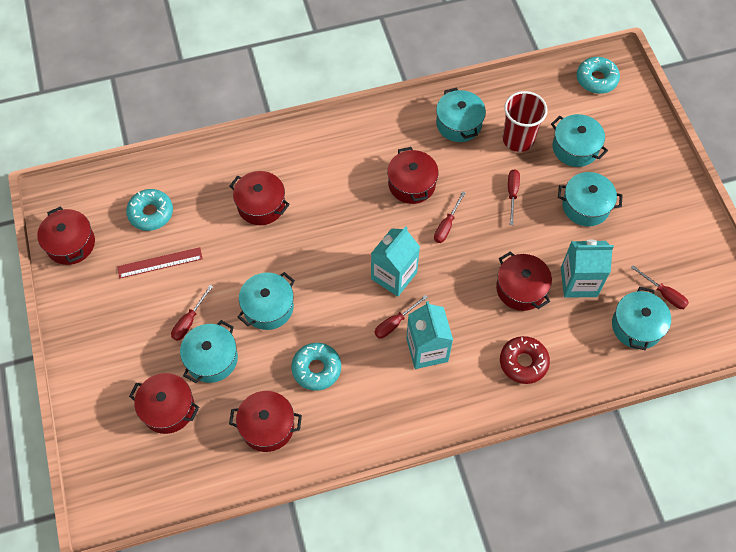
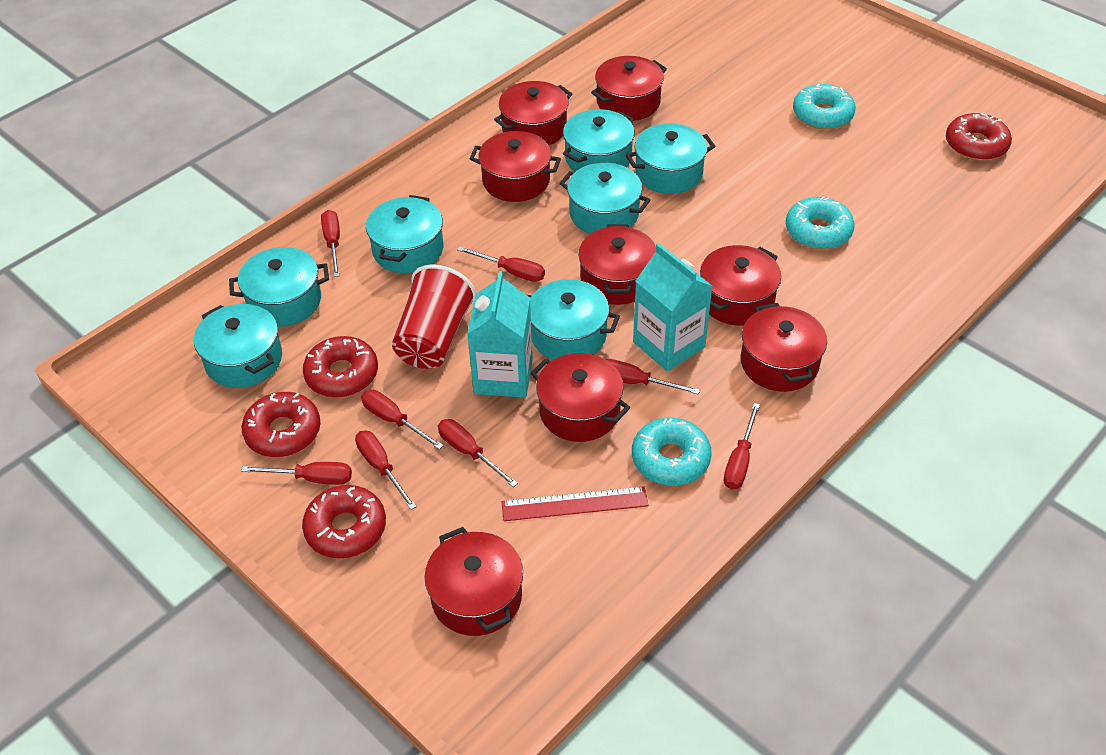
red donut: [500,336,550,384] = 1 -> [242,392,321,457] [302,485,386,559] [303,336,378,398] [946,113,1012,161] = 4
red pot: [37,206,95,265] [129,373,199,434] [229,391,302,452] [230,171,290,225] [387,147,439,204] [496,251,552,311] = 6 -> [425,527,523,636] [469,131,561,202] [494,81,572,145] [531,353,630,442] [578,224,656,305] [591,56,667,121] [700,245,781,326] [741,303,827,392] = 8
red screwdriver: [171,285,213,341] [374,295,428,338] [434,191,466,243] [508,169,520,225] [631,265,689,309] = 5 -> [241,462,352,485] [321,210,340,277] [355,430,417,510] [361,390,444,450] [438,419,518,487] [457,246,545,282] [606,359,700,394] [724,403,760,490] = 8
turquoise carton: [371,226,420,297] [406,301,453,369] [561,239,614,298] = 3 -> [467,271,533,398] [633,243,713,371] = 2
turquoise pot: [180,320,238,383] [238,272,295,330] [436,87,486,142] [551,114,608,167] [558,172,623,226] [612,287,671,350] = 6 -> [194,304,282,388] [229,247,329,327] [366,195,443,273] [527,279,620,360] [559,163,650,234] [563,109,635,172] [626,123,716,194] = 7

